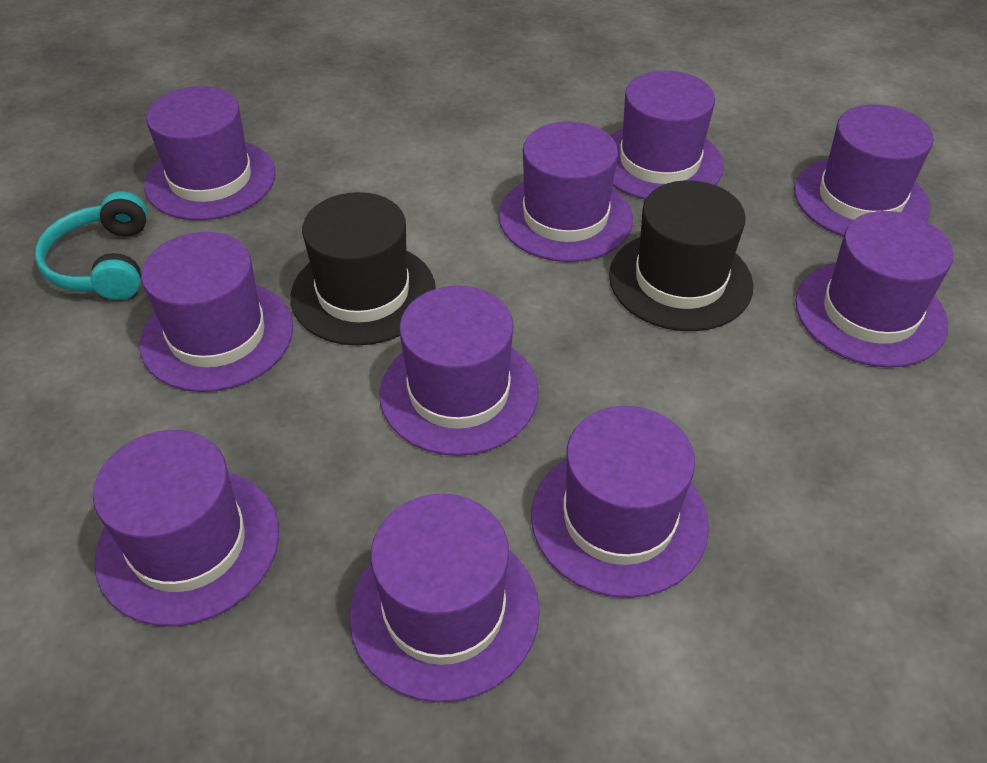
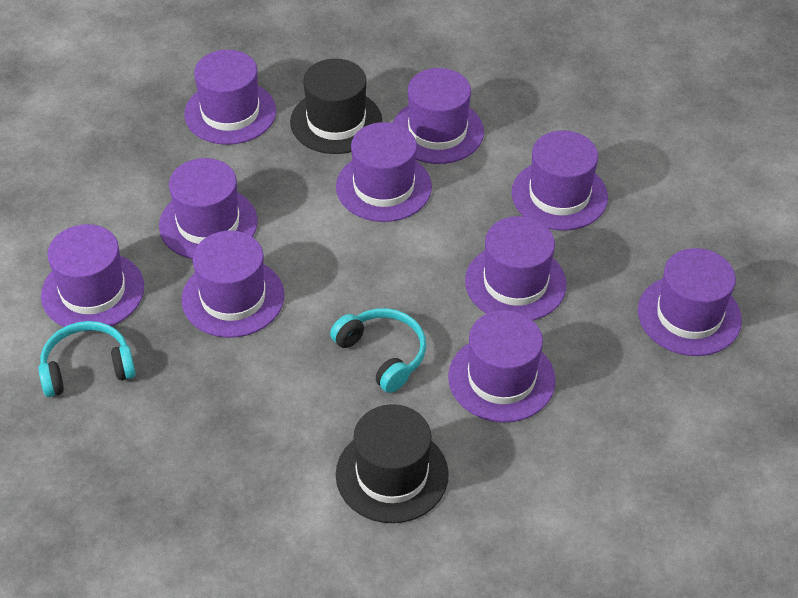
turquoise headphones: [35,192,147,300] = 1 -> [38,321,136,397] [330,308,426,393] = 2

